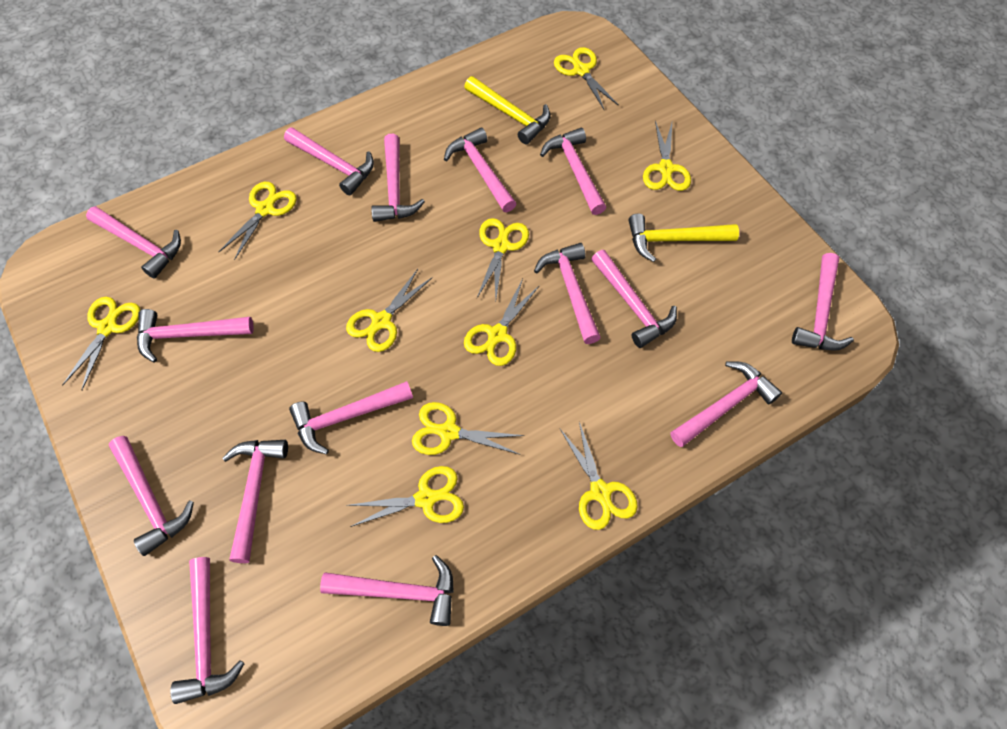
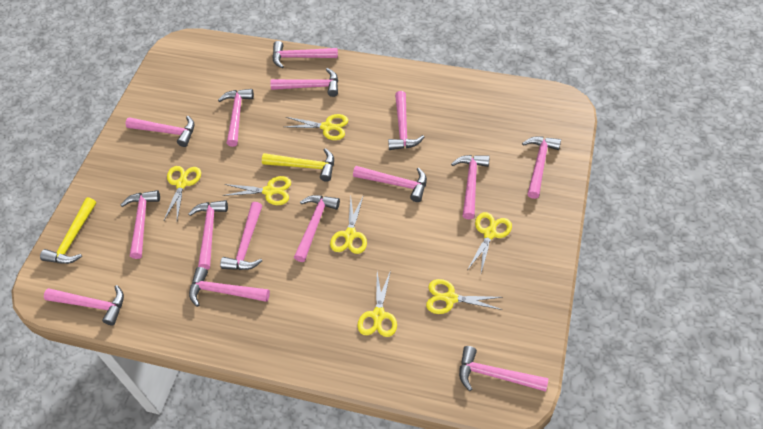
yellow scissors: [62,297,140,391] [219,182,297,260] [346,269,433,352] [346,466,464,527] [412,402,525,455] [464,279,540,366] [477,218,529,300] [554,47,619,109] [560,422,638,530] [643,121,691,191] = 10 -> [164,166,201,220] [223,176,291,205] [285,114,348,140] [330,195,367,254] [357,270,397,337] [426,279,502,314] [468,212,512,273] = 7

